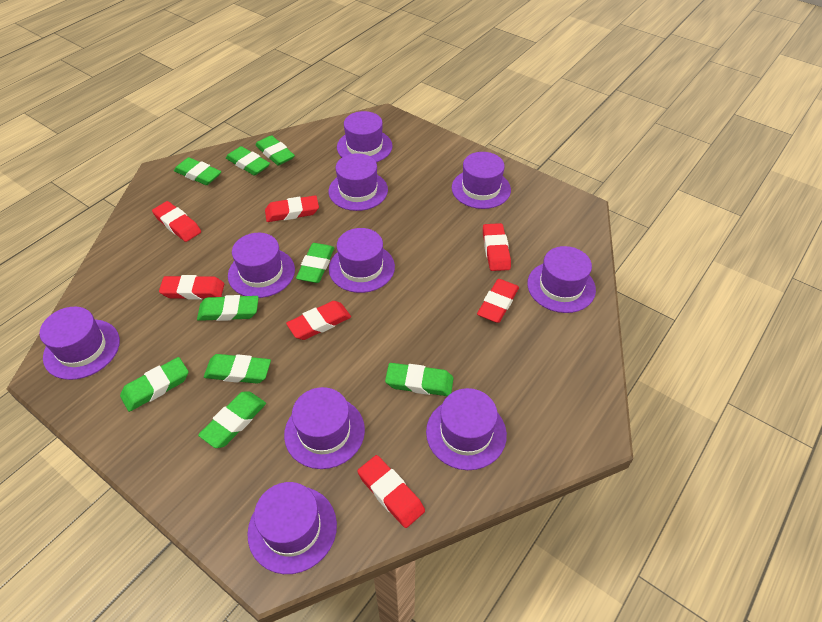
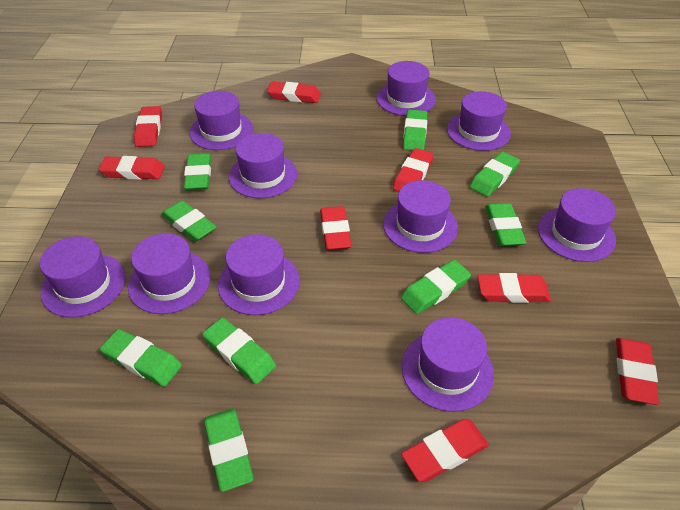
red eraser: [152,201,201,242] [159,275,224,300] [265,195,319,222] [286,301,351,340] [357,455,425,528] [477,279,519,323] [483,223,511,271] = 7 -> [99,156,165,180] [134,106,162,147] [267,82,321,103] [320,206,352,250] [393,148,434,192] [401,419,489,482] [477,273,551,303] [616,338,659,405] = 8

